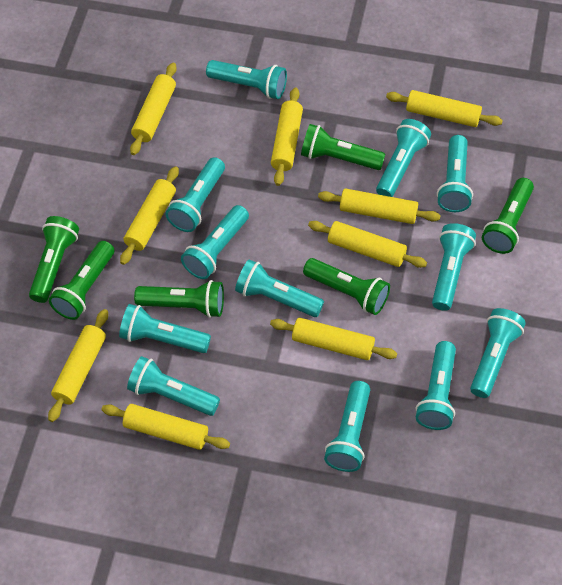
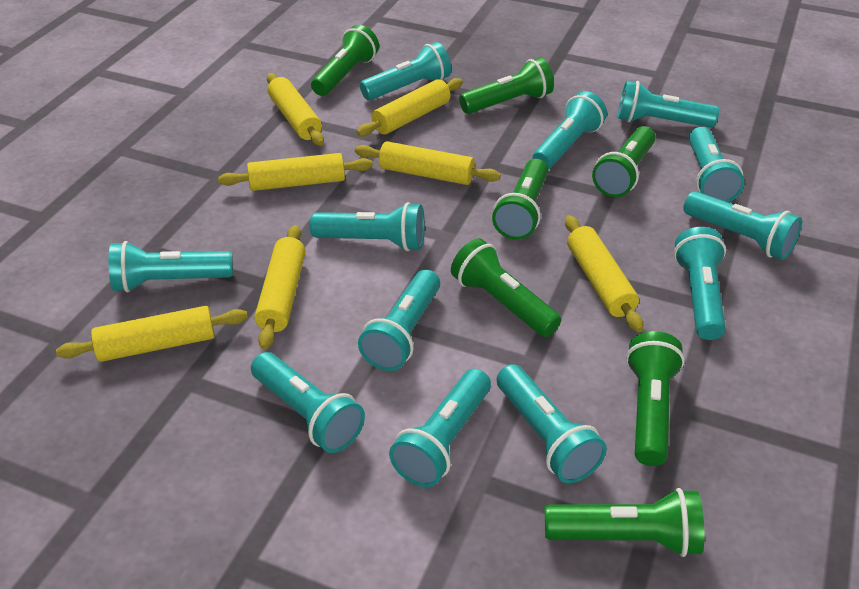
green flashlight: [29,216,79,303] [49,241,114,320] [134,280,224,318] [301,124,385,170] [303,258,390,315] [482,178,534,254] = 6 -> [311,25,379,96] [451,238,561,337] [459,57,554,114] [492,159,548,240] [544,488,704,557] [592,126,656,197] [626,331,685,466] = 7
yellow rolling pin: [48,309,108,422] [101,404,230,450] [120,166,179,265] [130,63,177,155] [270,318,397,360] [271,87,303,186] [308,221,427,268] [318,189,441,224] [386,90,503,127] = 9 -> [56,306,248,362] [218,153,373,191] [255,225,305,350] [267,73,324,146] [355,141,501,185] [357,78,463,137] [565,215,643,332] = 7

